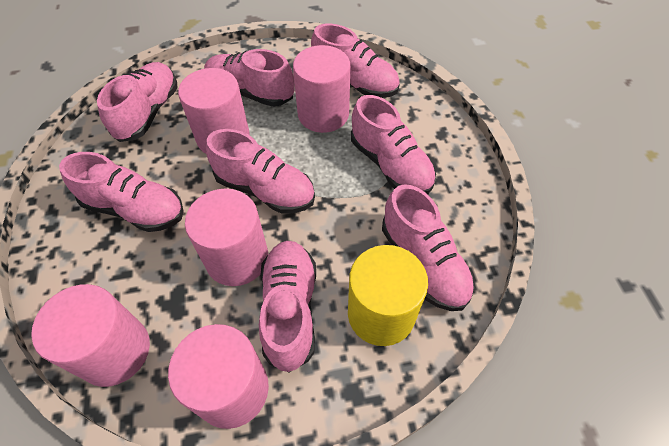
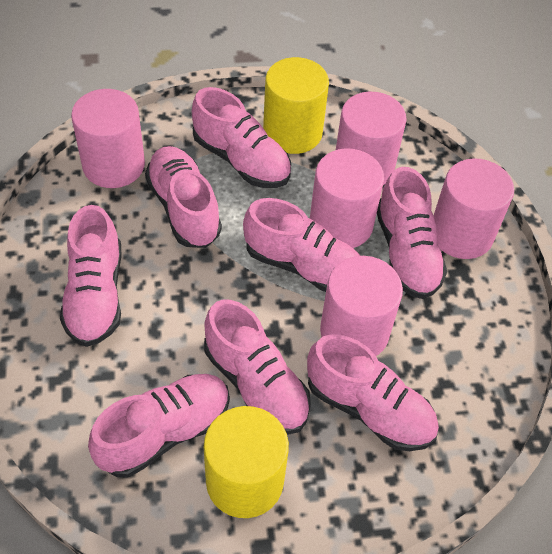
yellow cylinder: [348,245,428,346] = 1 -> [204,406,289,518] [263,57,329,154] = 2

